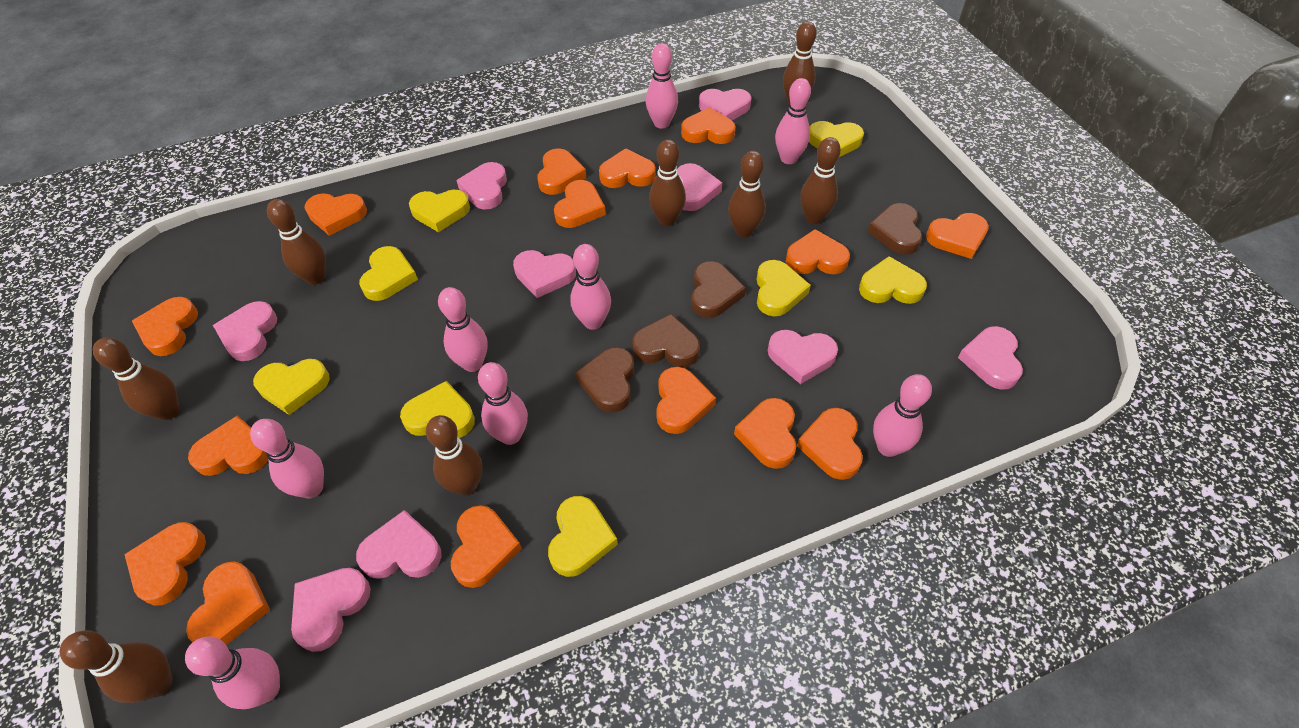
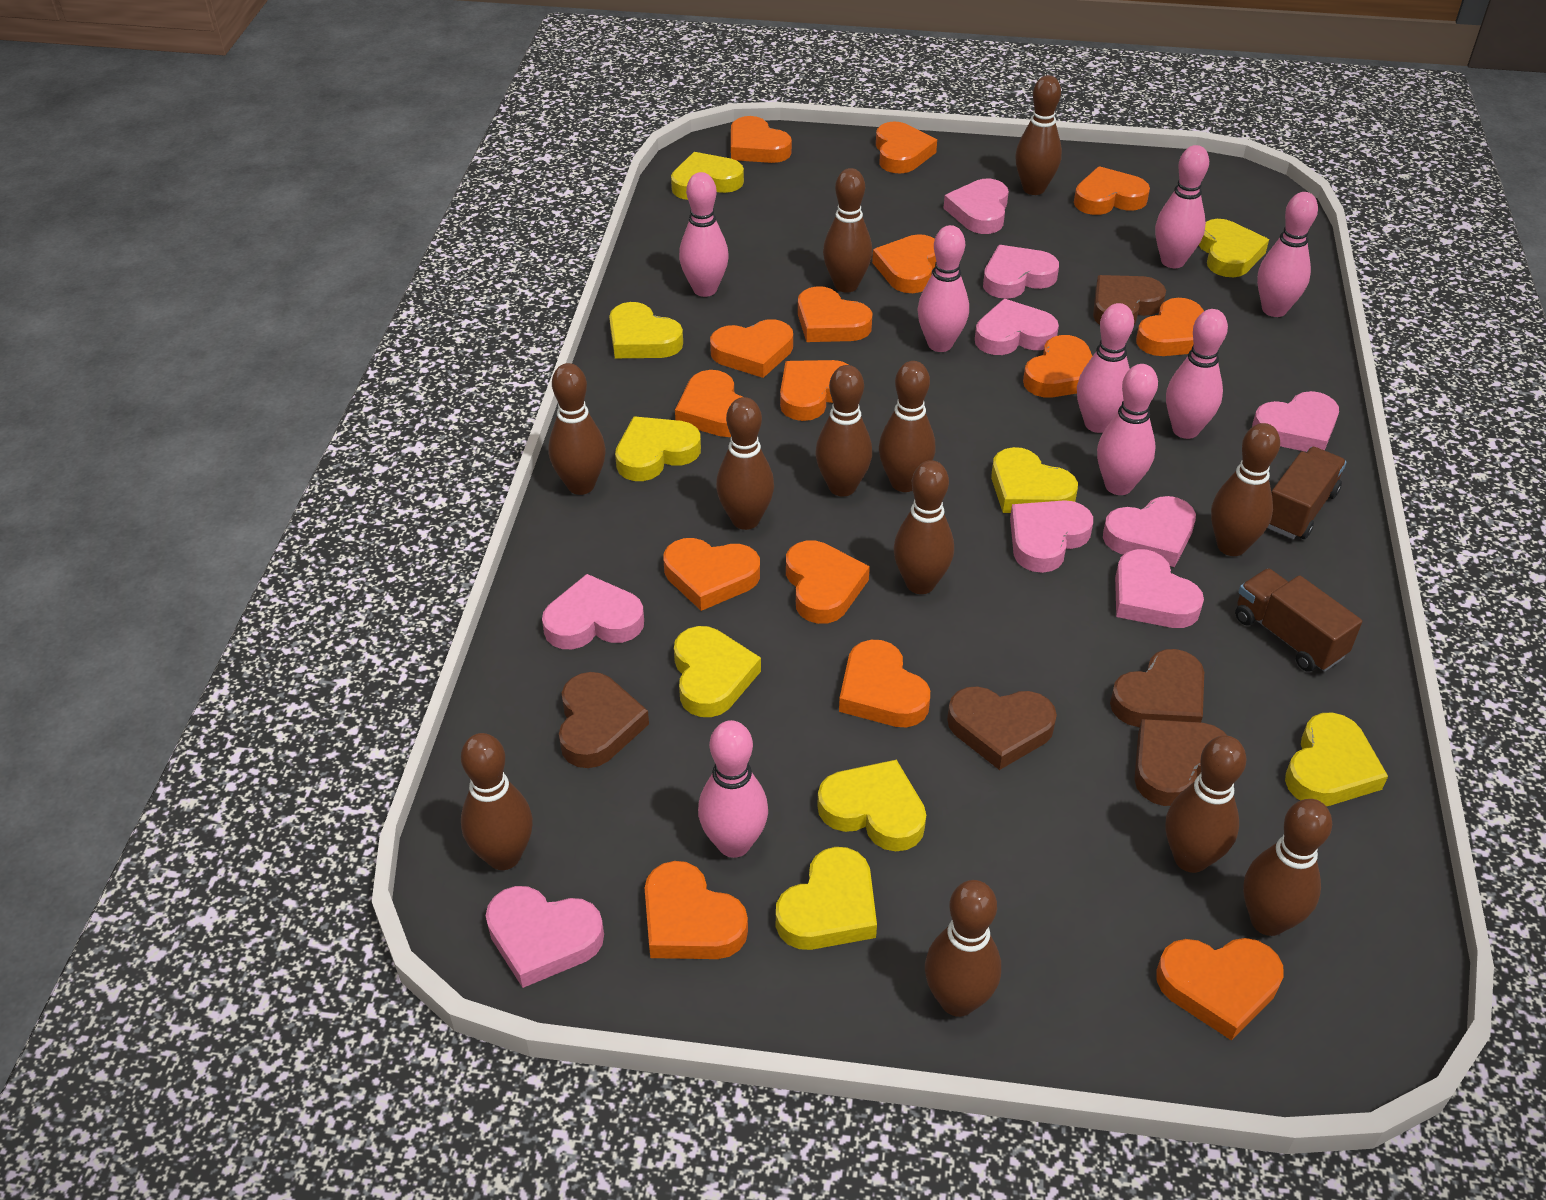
brown bowling pin: [60,630,173,703] [93,338,180,420] [267,199,326,285] [426,415,482,496] [649,139,686,226] [728,151,766,237] [783,21,817,104] [800,137,841,224] = 8 -> [461,733,533,870] [548,363,606,495] [716,397,774,530] [816,365,872,496] [823,168,872,293] [879,361,936,492] [893,460,954,594] [925,880,1001,1017] [1015,75,1062,195] [1166,735,1246,873] [1211,423,1280,556] [1243,799,1332,936] = 12
brown heart: [576,347,634,413] [633,314,700,367] [691,261,746,318] [867,203,922,255] = 4 -> [559,672,649,768] [947,686,1057,770] [1093,275,1166,325] [1110,649,1204,727] [1134,719,1227,806] = 5
brown truck: none = 0 -> [1235,568,1362,672] [1267,447,1347,539] = 2
yellow heart: [253,359,330,415] [359,246,418,301] [400,381,475,438] [409,189,470,232] [548,496,618,577] [756,260,811,316] [809,121,864,157] [859,256,927,304] = 8 -> [609,302,683,358] [615,416,701,481] [671,152,744,200] [674,626,761,717] [776,847,877,950] [817,760,926,851] [991,447,1078,513] [1199,219,1269,277] [1285,713,1388,806] = 9

